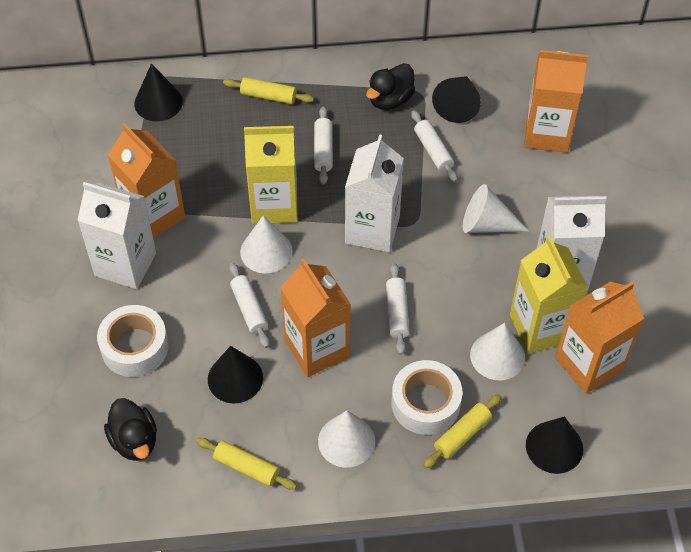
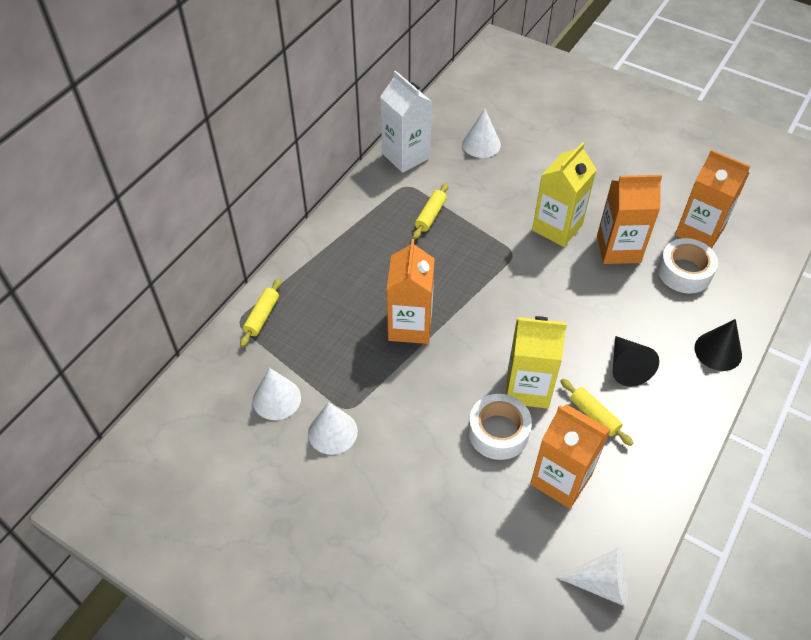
black cone: [134,64,183,121] [208,346,263,403] [432,76,481,123] [526,416,583,474] = 4 -> [613,336,659,387] [695,319,742,371] = 2
black duck: [104,398,157,461] [366,63,415,110] = 2 -> none = 0
white carton: [77,182,156,289] [345,134,404,252] [537,196,607,289] = 3 -> [380,71,432,173] = 1
white rolling pin: [229,263,270,348] [314,107,333,185] [386,263,410,355] [411,110,458,182] = 4 -> none = 0

